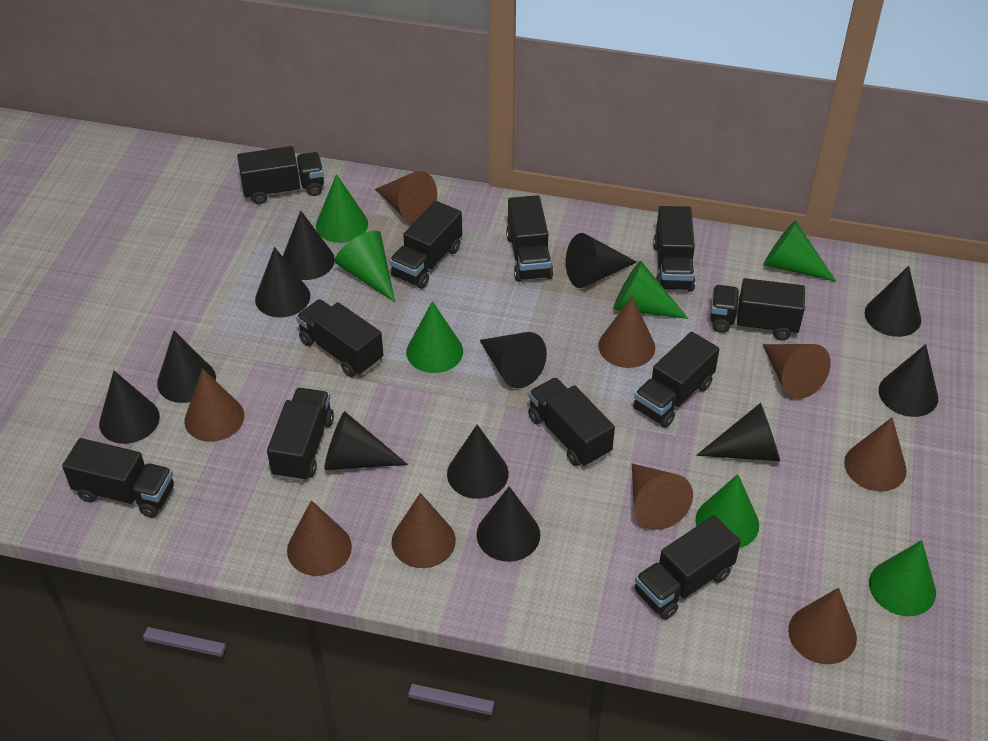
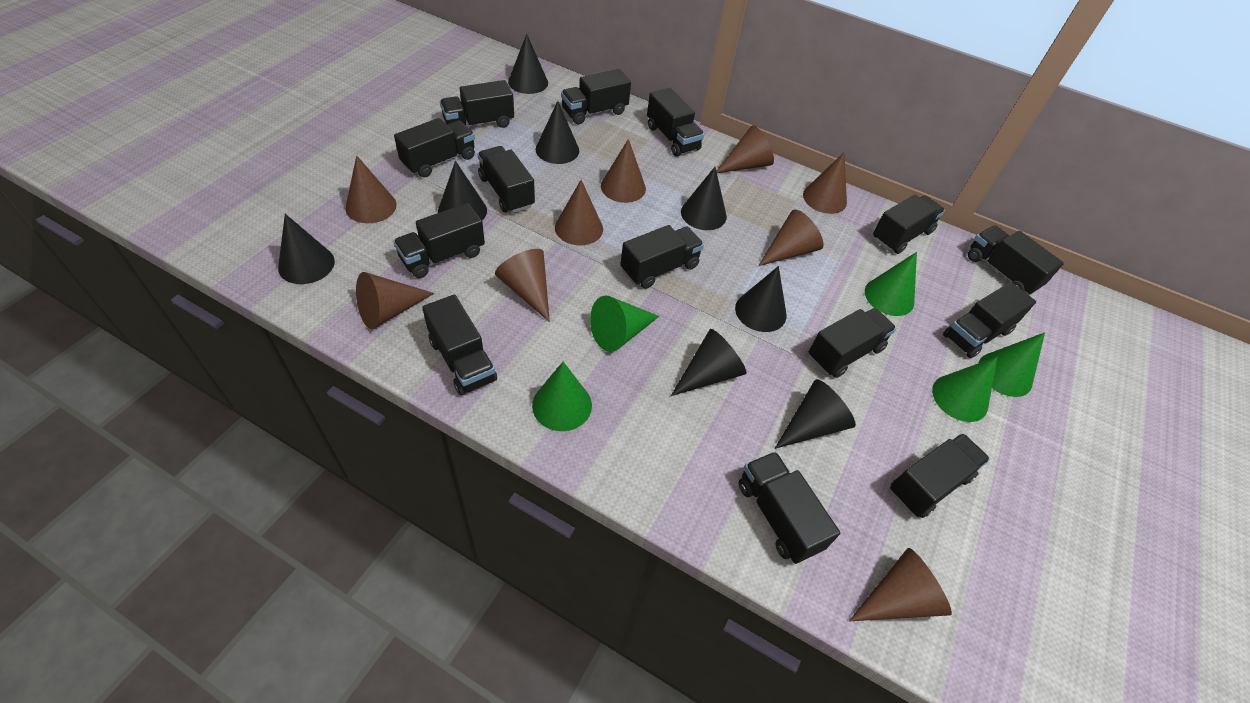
black cone: [99,371,160,444] [157,331,216,403] [255,247,310,318] [282,210,335,280] [324,411,408,470] [447,425,509,499] [476,486,540,562] [480,332,547,388] [566,233,637,288] [696,403,780,461] [865,266,921,337] [879,344,938,417] = 12 -> [278,214,335,284] [438,161,487,220] [508,34,548,94] [536,101,579,164] [671,329,747,396] [681,167,727,230] [735,266,786,332] [775,379,856,449] = 8
black truck: [62,438,174,518] [237,146,324,204] [267,388,334,482] [296,299,383,377] [390,201,462,289] [506,195,553,282] [528,377,615,467] [633,332,720,428] [635,515,741,620] [653,206,695,292] [710,278,805,340] = 11 -> [393,203,485,278] [394,118,475,177] [422,295,497,395] [440,80,514,128] [478,146,535,213] [561,69,631,124] [620,225,704,289] [647,88,704,156] [739,452,840,564] [809,308,896,378] [873,194,945,254] [890,433,990,518] [943,282,1036,358] [968,225,1064,295] = 14
green cone: [316,174,368,243] [335,230,395,302] [406,301,463,373] [613,261,688,319] [695,474,759,548] [763,220,836,282] [869,540,936,616] = 7 -> [532,362,592,431] [590,296,659,352] [865,252,917,316] [932,357,997,422] [979,332,1045,397] = 5

